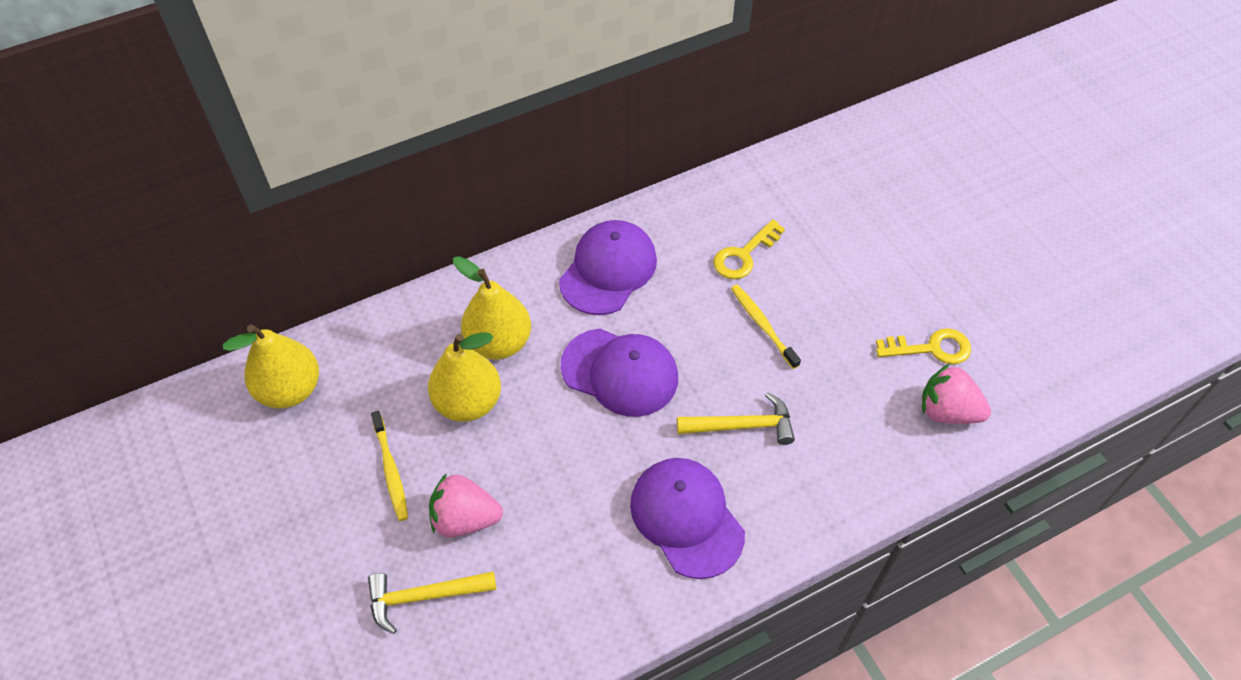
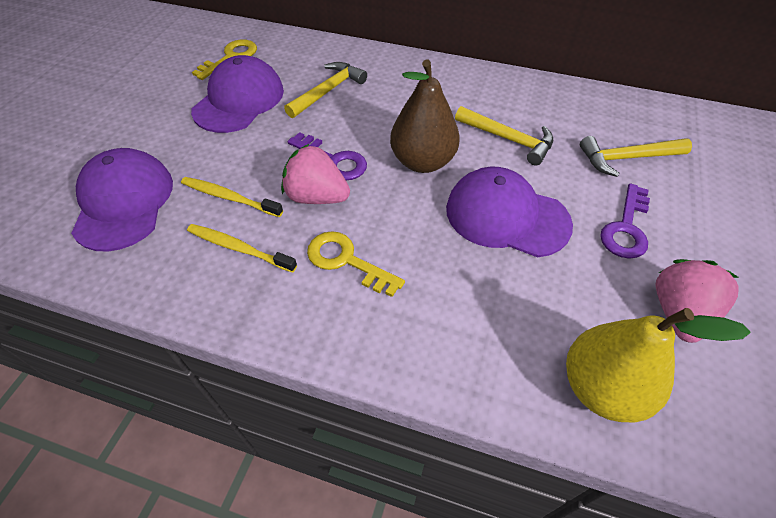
brown pear: none = 0 -> [390,59,460,173] = 1
purple key: none = 0 -> [287,132,367,180] [600,183,650,259] = 2
yellow hammer: [368,571,496,634] [677,392,795,445] = 2 -> [284,62,367,118] [455,106,553,165] [580,136,692,177] = 3
yellow pear: [223,325,319,408] [428,332,501,422] [453,256,531,360] = 3 -> [566,308,751,422] = 1

